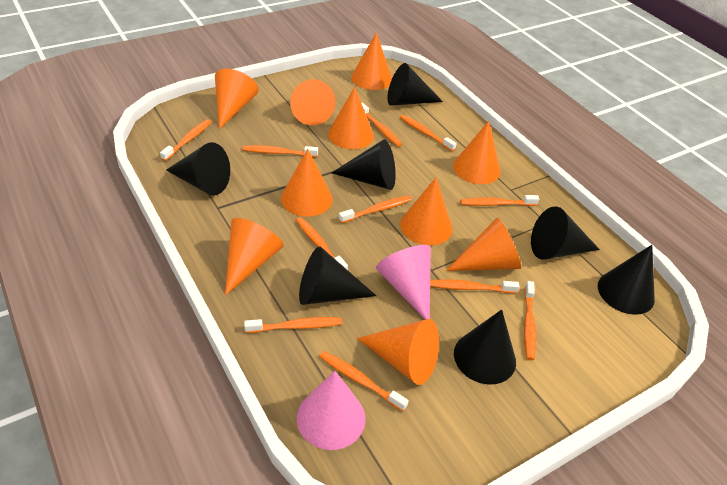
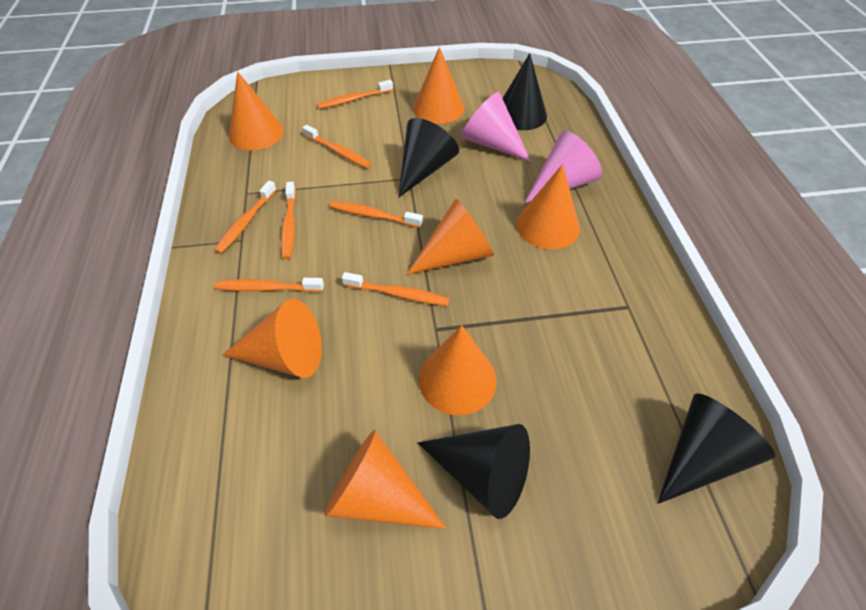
black cone: [166,142,230,195] [299,247,377,305] [332,139,396,190] [387,63,443,106] [454,309,516,384] [531,206,600,260] [598,245,655,315] = 7 -> [398,118,459,198] [418,424,530,519] [502,53,547,130] [657,393,776,504] = 4
orange cone: [215,69,259,129] [225,218,284,295] [281,149,332,217] [290,79,336,126] [328,87,374,149] [351,32,392,90] [357,319,439,385] [400,178,452,245] [446,218,521,271] [453,121,500,184] = 10 -> [222,299,322,378] [229,71,284,150] [325,430,447,529] [406,199,494,275] [413,47,465,124] [419,325,497,415] [516,164,580,250] = 7
orange toothbrush: [160,119,212,161] [243,145,318,157] [244,317,342,333] [296,217,348,270] [319,351,409,411] [339,195,412,223] [361,102,402,147] [400,115,457,151] [430,279,520,293] [460,195,539,206] [524,281,537,360] = 11 -> [214,181,277,254] [215,278,324,292] [281,182,296,259] [302,125,372,168] [317,80,393,109] [329,201,423,228] [342,272,450,306] = 7

